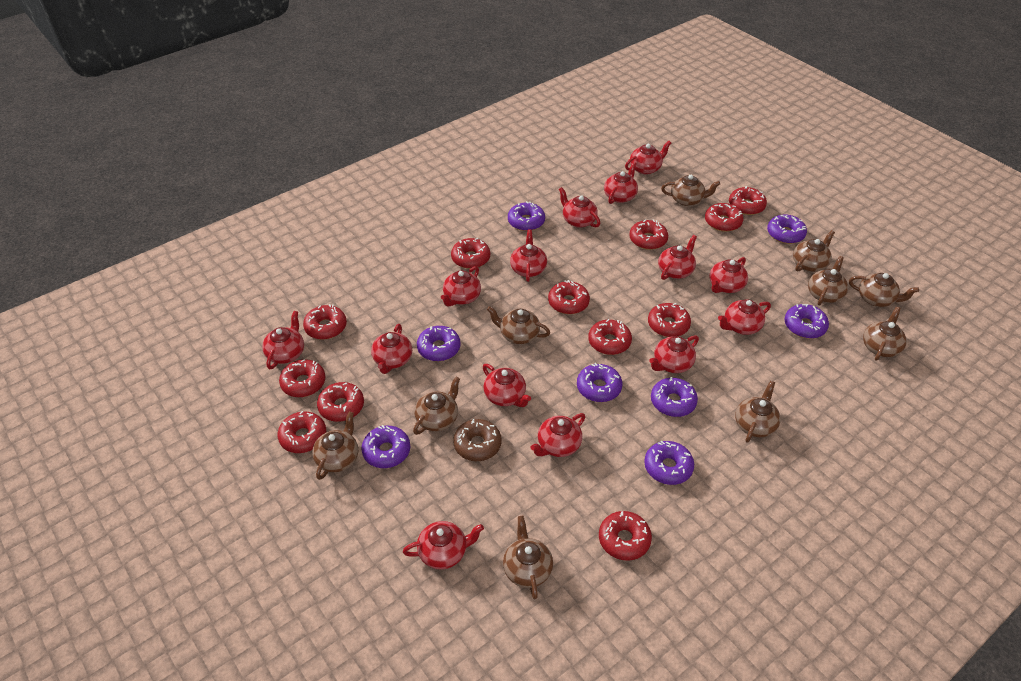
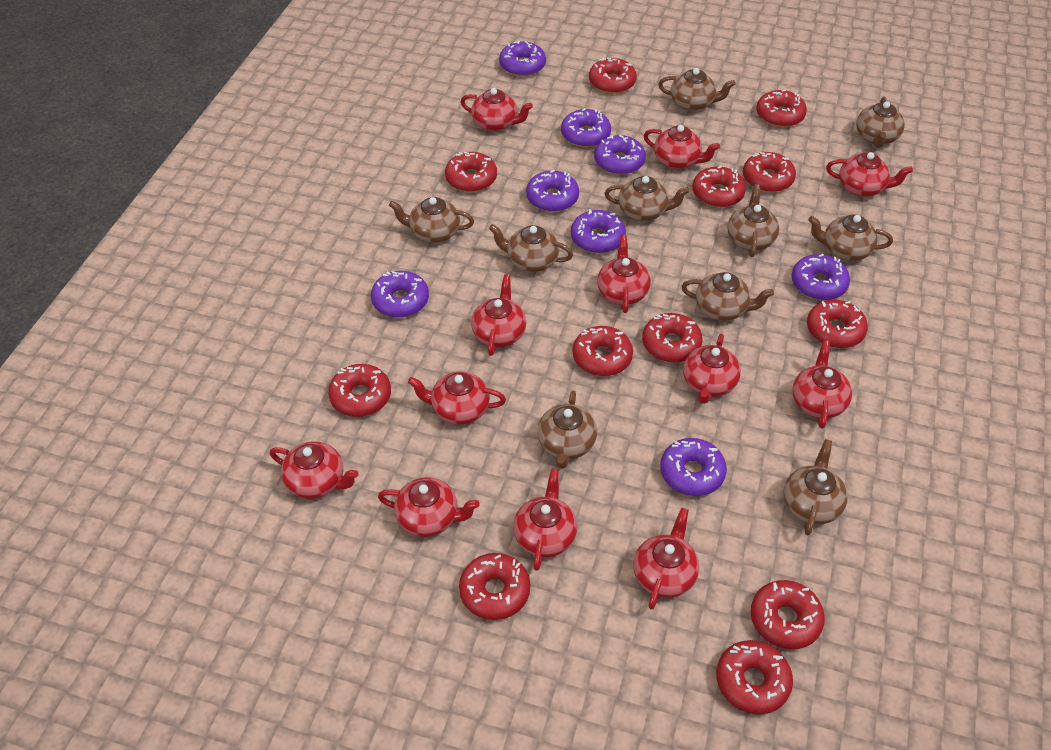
brown donut: [453,419,502,461] = 1 -> none = 0
red teapot: [262,311,304,369] [371,324,412,374] [403,521,484,569] [441,266,481,306] [483,364,531,407] [510,229,547,282] [530,413,585,457] [559,187,600,228] [604,162,638,204] [625,141,671,175] [649,335,699,373] [658,235,697,280] [710,257,748,293] [718,299,771,335] = 14 -> [270,441,358,499] [378,477,480,537] [408,371,506,425] [460,88,533,131] [471,274,526,356] [513,468,577,571] [597,235,651,313] [633,508,699,610] [643,125,720,169] [683,334,741,404] [792,340,852,429] [826,152,913,197] = 12

